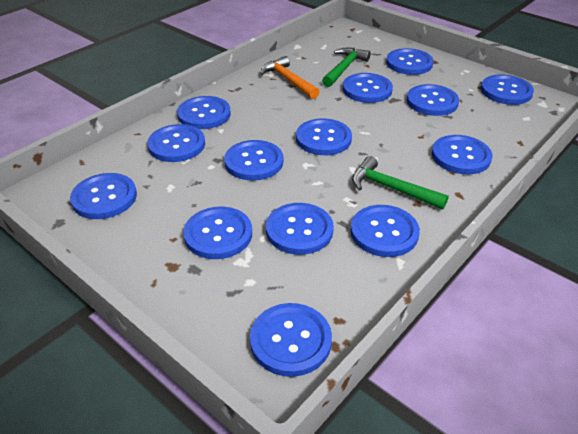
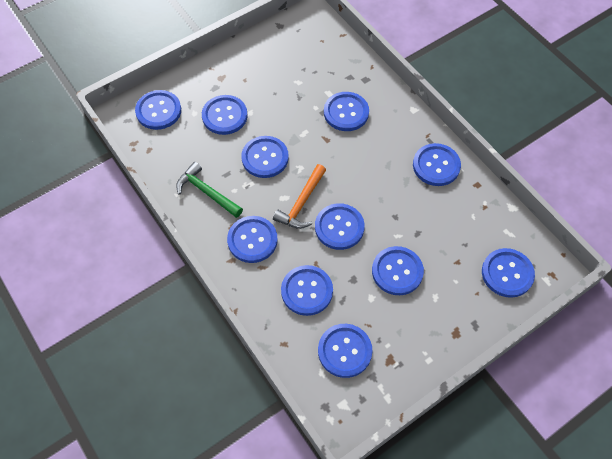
blue button: [70,173,137,219] [147,124,205,162] [177,96,231,129] [183,207,252,259] [224,140,283,181] [250,303,332,377] [266,203,334,255] [296,118,352,155] [343,73,393,103] [350,205,420,257] [386,48,434,75] [406,84,459,116] [432,135,492,174] [481,75,534,105] = 14 -> [135,90,181,130] [202,95,248,135] [227,216,278,263] [241,136,289,178] [281,265,333,316] [315,203,365,250] [318,324,372,378] [324,92,369,131] [372,246,424,295] [413,143,461,186] [482,248,535,298] = 11
green hammer: [322,48,371,87] [352,156,449,209] = 2 -> [176,162,243,218] = 1

